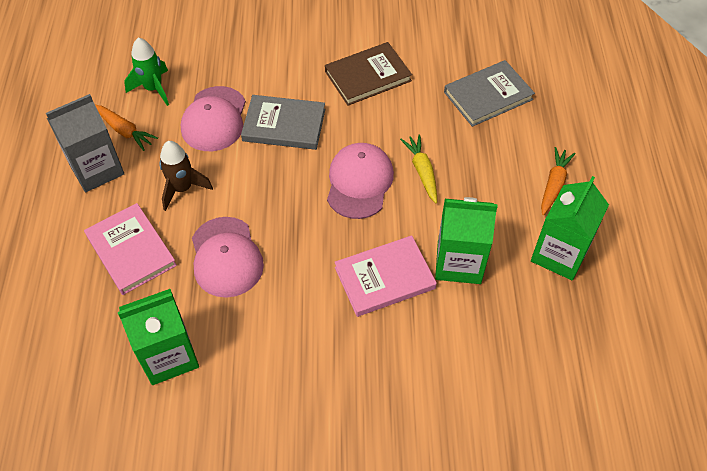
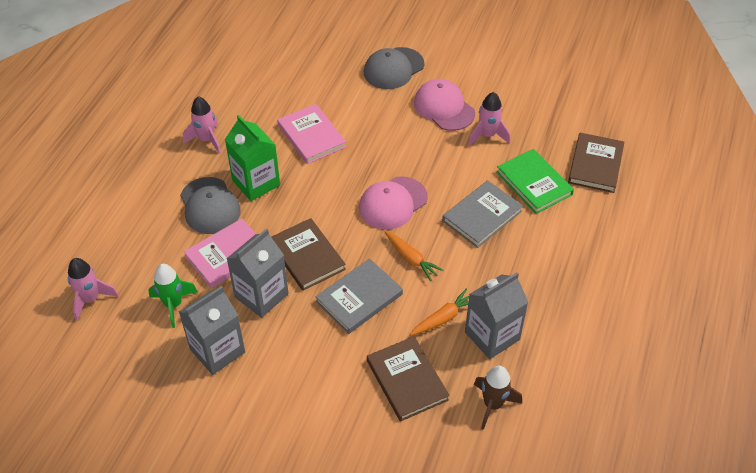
brown book: [325,42,412,106] = 1 -> [271,218,346,291] [367,336,450,422] [568,133,624,193] = 3
green book: none = 0 -> [496,149,574,214] = 1
green carton: [118,289,199,385] [435,197,498,284] [531,176,609,280] = 3 -> [225,115,280,201] = 1
grey cap: none = 0 -> [180,177,241,234] [363,47,424,89] = 2
grey carton: [46,94,124,192] = 1 -> [179,286,245,375] [226,228,289,318] [465,272,528,359] = 3
pink cap: [181,86,246,151] [192,217,264,298] [327,143,394,219] = 3 -> [359,176,428,229] [414,79,475,131] = 2
pink rocket: none = 0 -> [68,258,119,321] [183,96,221,154] [468,92,510,146] = 3
yellow carrot: [400,134,437,203] = 1 -> none = 0

